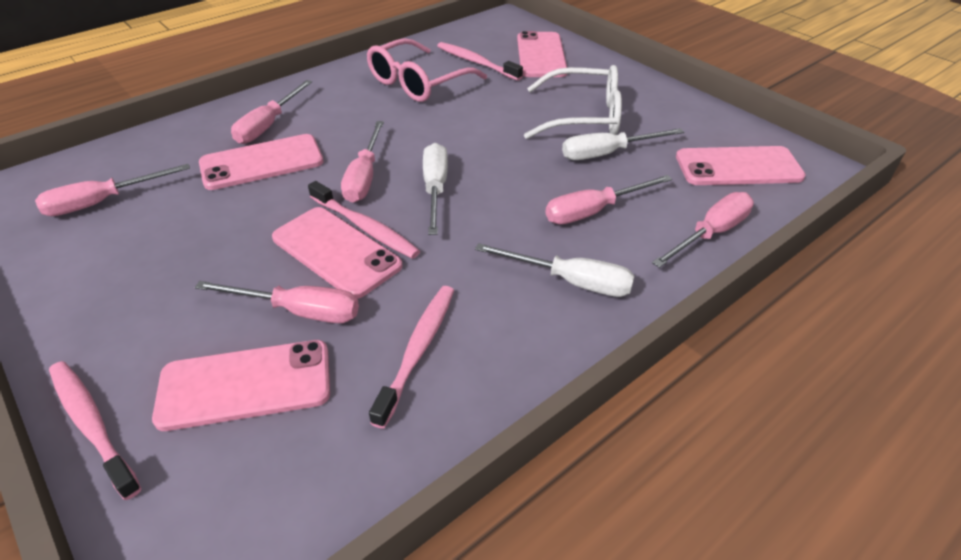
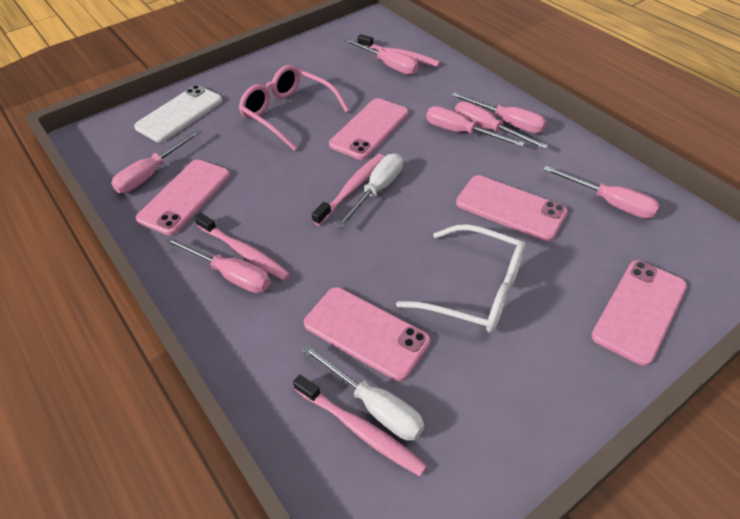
pink screwdriver: [35,164,190,216] [195,281,359,323] [231,80,312,144] [341,121,384,203] [545,175,672,224] [652,192,754,268] = 6 -> [111,130,201,193] [165,237,271,293] [345,39,419,75] [426,106,525,147] [452,92,547,133] [455,102,548,149] [543,166,660,218] = 7
white phone: none = 0 -> [134,85,223,142] = 1
white screwdriver: [423,143,448,235] [475,243,634,297] [562,128,684,160] = 3 -> [302,344,424,441] [336,153,403,229] = 2

